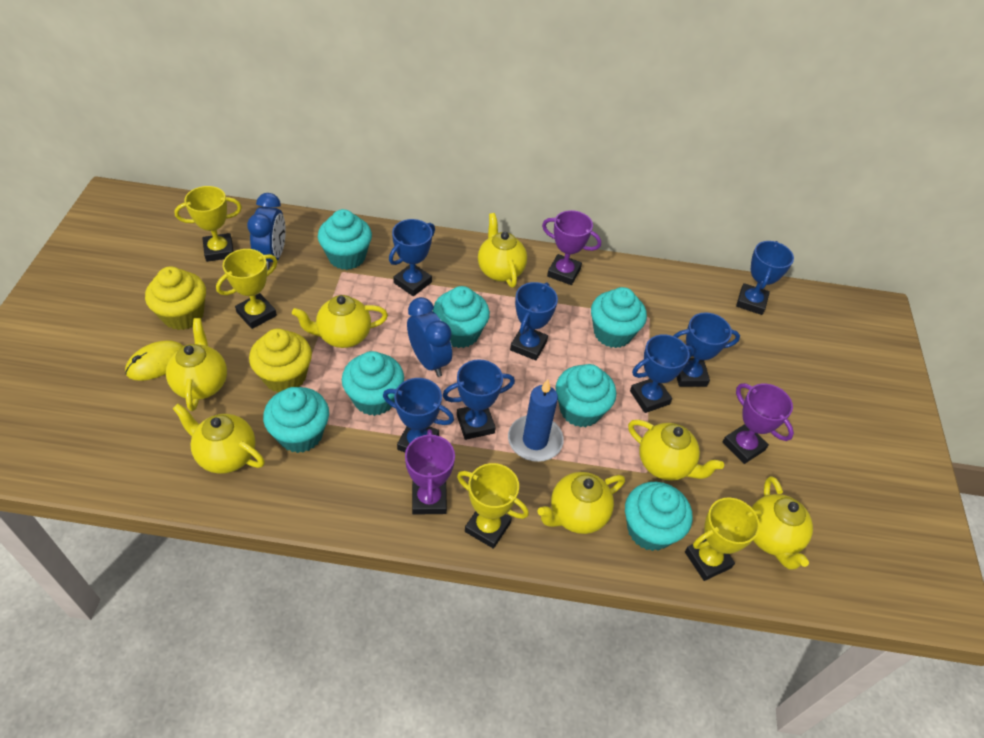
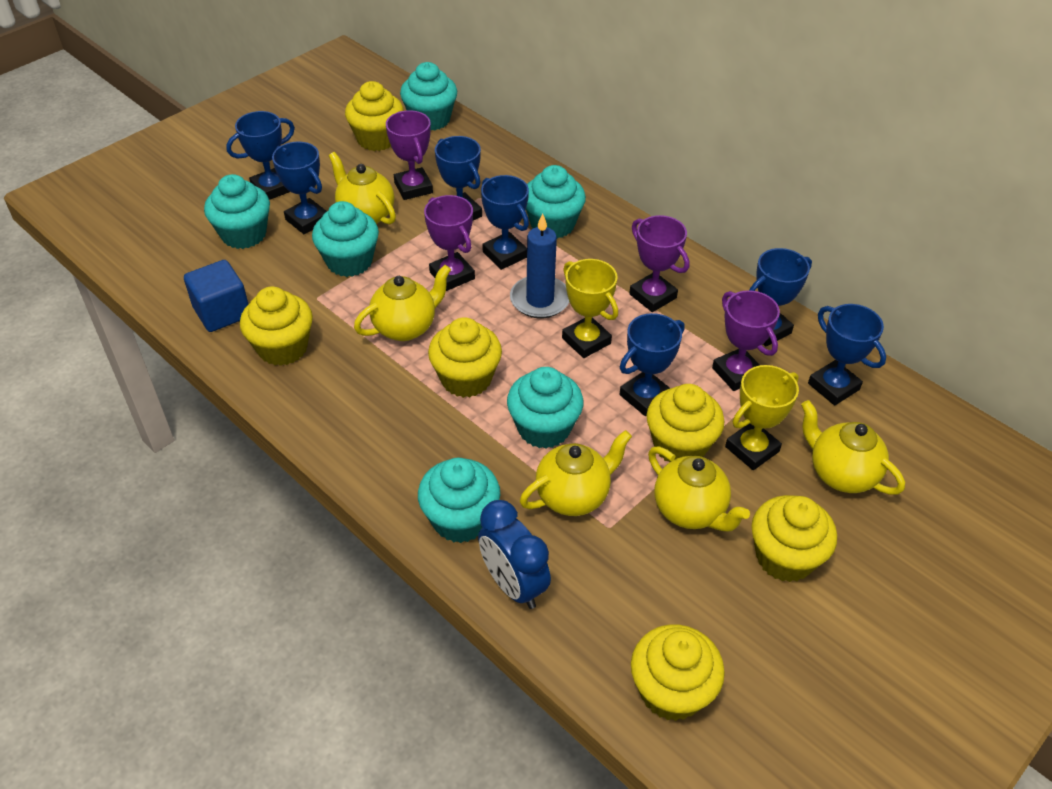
blue clock: [247,193,286,270] [407,297,452,377] = 2 -> [478,500,551,609] = 1
blue cube: none = 0 -> [184,260,248,332] = 1
purple trophy: [405,429,455,515] [542,210,601,285] [723,383,794,464] = 3 -> [386,110,433,200] [424,195,475,291] [629,215,689,312] [712,290,780,391] = 4
turquoise cupcake: [263,387,329,453] [318,209,372,270] [342,351,404,416] [433,286,490,348] [556,364,616,427] [591,287,647,348] [625,482,693,551] = 7 -> [204,174,270,249] [312,201,379,277] [400,62,457,130] [418,458,500,543] [507,367,584,449] [526,165,586,238] = 6
yellow cupcake: [145,267,206,330] [249,329,312,393] = 2 -> [240,287,313,366] [345,81,404,151] [428,317,502,398] [631,624,725,721] [646,384,725,463] [751,495,837,582] = 6
yellow mouse: [125,340,183,381] = 1 -> none = 0
yellow teapot: [166,318,227,411] [173,404,265,474] [292,295,388,348] [478,213,527,288] [538,472,625,534] [628,420,724,481] [751,476,813,570] = 7 -> [329,152,396,224] [354,265,451,341] [520,430,632,516] [648,446,750,531] [801,400,905,495] = 5
yellow trophy: [174,186,242,262] [216,249,277,329] [457,463,529,549] [685,497,763,581] = 4 -> [562,259,618,358] [725,365,799,470] = 2

